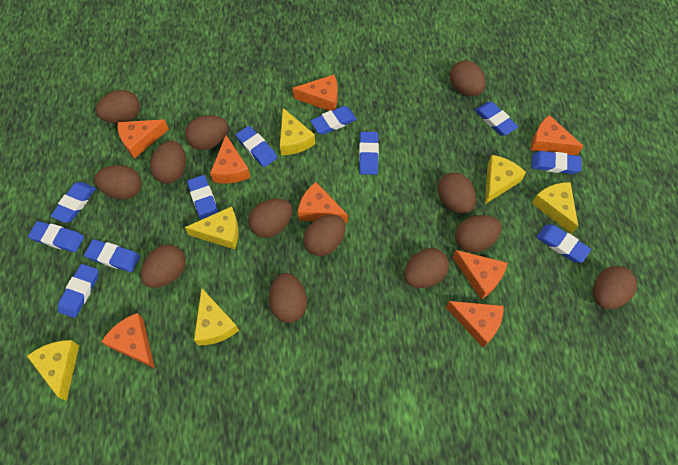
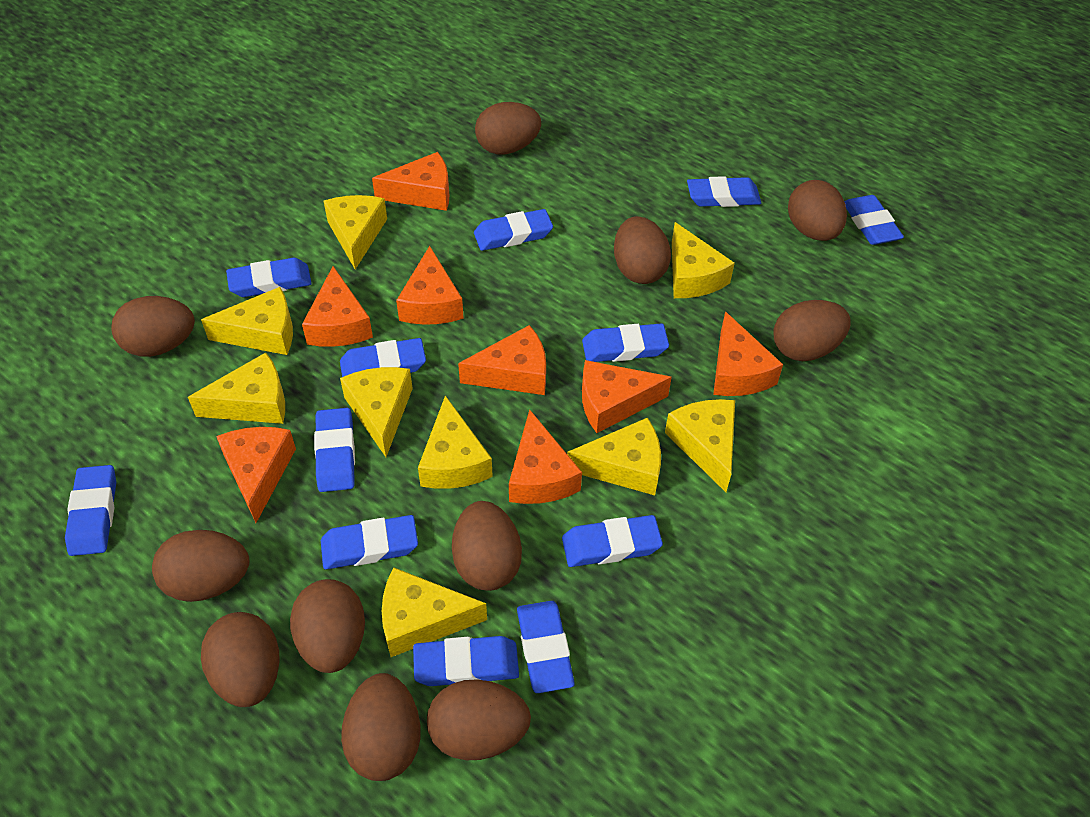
blue eraser: [28,221,84,252] [51,182,96,223] [58,264,98,318] [84,239,140,272] [187,175,219,220] [236,126,277,167] [310,106,357,135] [359,132,379,175] [475,102,518,136] [532,151,582,174] [536,225,591,263] = 11 -> [65,465,116,556] [226,258,312,297] [314,408,355,492] [321,515,418,569] [340,338,426,377] [413,636,519,686] [474,209,553,251] [517,601,575,693] [562,515,663,567] [582,324,669,362] [687,176,761,207] [844,195,904,245] = 12
brown egg: [94,165,142,200] [96,90,140,123] [141,245,186,288] [150,141,186,183] [185,115,228,150] [248,199,292,238] [269,273,307,323] [303,215,345,256] [404,248,449,288] [438,172,476,214] [450,60,486,96] [455,215,502,253] [593,266,637,309] = 13 -> [111,296,195,357] [152,530,249,602] [201,612,279,707] [290,579,365,673] [341,673,421,781] [427,679,531,760] [452,501,522,591] [475,102,541,154] [614,216,671,284] [774,300,851,361] [788,180,847,241] = 11
yellow cheese: [27,340,79,401] [185,206,239,249] [194,288,239,346] [280,108,315,155] [485,155,526,204] [532,182,578,234] = 6 -> [188,353,285,424] [201,287,293,355] [324,195,387,270] [340,367,413,457] [382,567,487,657] [418,396,493,489] [567,418,661,495] [665,399,735,492] [672,222,735,298] = 9

